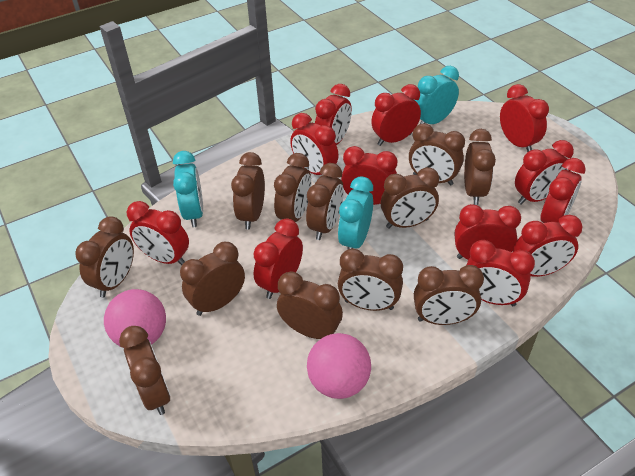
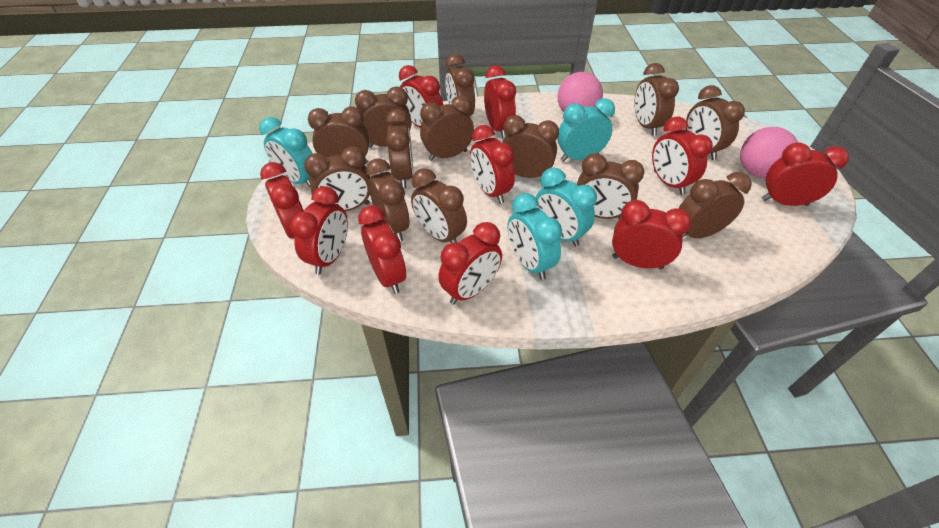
brown clock: [75,216,134,297] [119,326,170,415] [180,242,245,316] [231,152,265,229] [274,153,311,222] [277,271,343,339] [306,163,344,240] [338,248,403,311] [381,167,439,229] [409,123,465,186] [414,265,484,325] [464,129,496,205] = 12 -> [304,146,370,211] [308,106,369,164] [355,86,411,148] [366,158,410,242] [386,109,413,188] [411,168,467,243] [420,96,474,161] [445,54,475,116] [502,115,559,178] [577,153,644,220] [635,63,679,136] [678,172,752,238] [686,85,745,160] = 13
red clock: [127,201,189,265] [253,218,303,299] [290,113,339,175] [315,84,352,145] [341,146,397,205] [371,84,421,146] [455,204,521,260] [467,240,535,306] [500,84,549,152] [513,215,582,277] [515,140,574,205] [540,158,586,223] = 12 -> [260,162,304,239] [290,186,348,274] [358,205,406,294] [399,65,443,128] [438,222,502,305] [470,125,515,204] [484,65,516,138] [612,200,691,269] [652,116,713,195] [762,143,849,206] = 10
turquoise clock: [173,151,203,227] [338,176,373,250] [415,66,459,124] = 3 -> [259,117,313,188] [508,193,562,280] [536,167,597,246] [557,98,615,162] = 4

